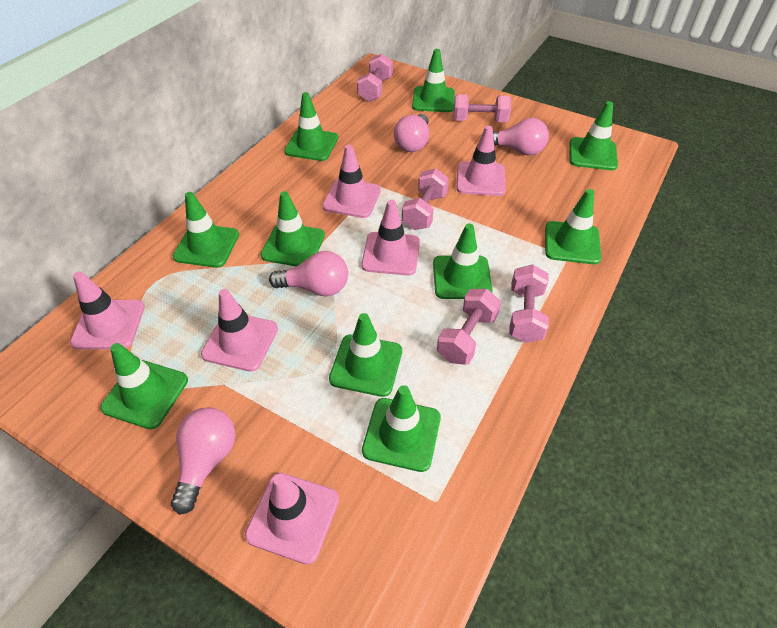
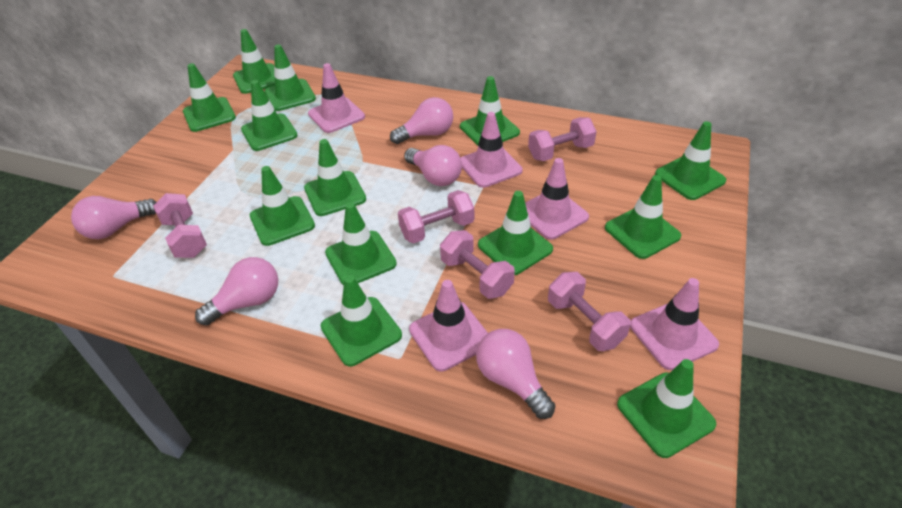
green traffic cone: [100,343,188,429] [173,192,239,268] [260,191,325,267] [284,92,338,161] [329,313,402,397] [362,385,441,472] [412,49,455,112] [433,224,493,299] [545,189,601,264] [569,101,618,170] = 10 -> [183,63,236,132] [233,29,275,94] [241,80,298,151] [250,166,315,246] [265,44,316,111] [304,139,366,216] [321,275,402,366] [325,202,397,285] [460,76,520,145] [478,191,553,275] [605,175,681,259] [617,359,716,458] [655,121,726,200] = 13
pink light bulb: [171,407,235,515] [269,251,348,296] [394,114,429,152] [493,118,549,155] = 4 -> [71,196,156,239] [195,257,278,326] [390,97,453,144] [404,145,462,186] [476,329,555,419] = 5
pink traffic cone: [70,271,145,349] [201,289,278,372] [245,473,339,564] [322,145,381,218] [361,200,420,276] [457,126,506,196] = 6 -> [308,63,365,133] [409,280,488,371] [461,112,523,188] [525,158,589,240] [630,278,719,370] = 5

